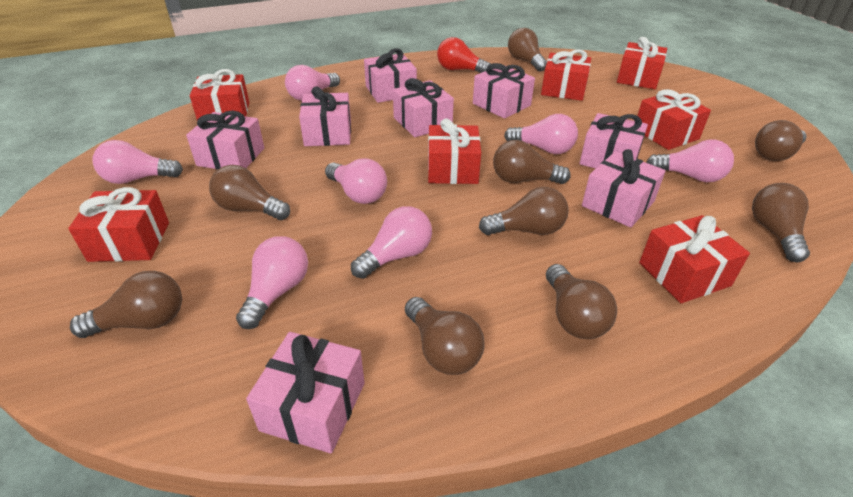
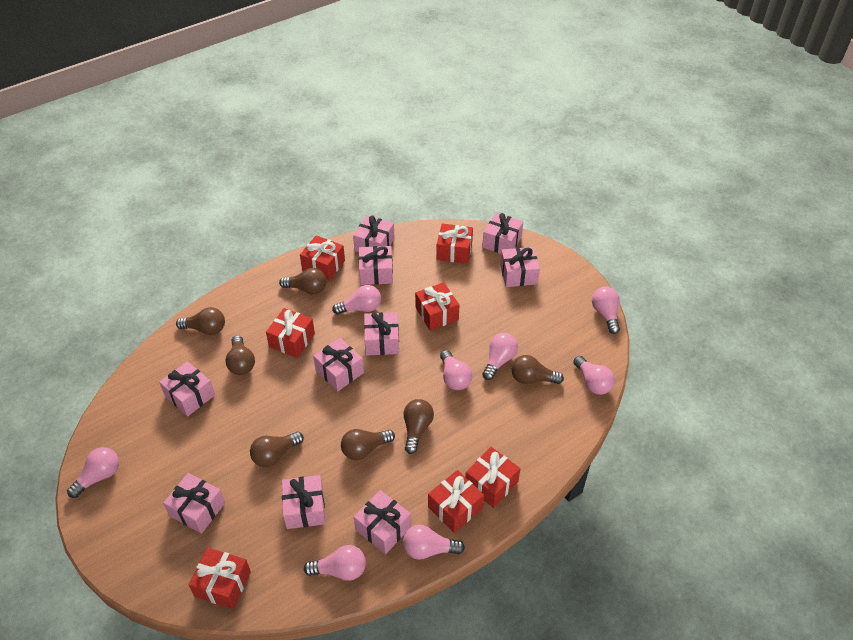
brown light bulb: [70,271,182,338] [209,165,290,220] [405,297,484,375] [479,187,569,235] [493,140,571,184] [508,28,547,71] [546,264,617,339] [752,183,810,262] [755,120,806,161] = 9 -> [176,307,225,335] [225,335,255,375] [250,432,304,467] [279,268,326,294] [341,429,395,460] [404,399,434,454] [511,355,564,384] = 7
pink gift: [186,111,264,170] [246,332,365,454] [299,86,351,146] [364,48,417,103] [393,78,454,137] [473,63,535,119] [579,113,648,168] [582,149,666,228] = 8 -> [159,361,215,417] [163,473,225,534] [282,475,326,529] [313,338,364,391] [353,215,395,252] [354,490,411,554] [359,246,393,285] [364,312,399,356] [482,213,523,254] [500,247,540,287] = 10
pink light bulb: [92,140,183,184] [236,236,308,329] [285,65,340,101] [325,158,387,204] [351,206,432,279] [504,114,578,154] [646,140,734,182] = 7 -> [67,447,119,498] [304,545,366,581] [332,285,381,314] [403,525,465,560] [440,350,472,390] [482,333,518,380] [573,356,615,395] [592,287,620,334] = 8
red light bulb: [437,37,491,73] = 1 -> none = 0

